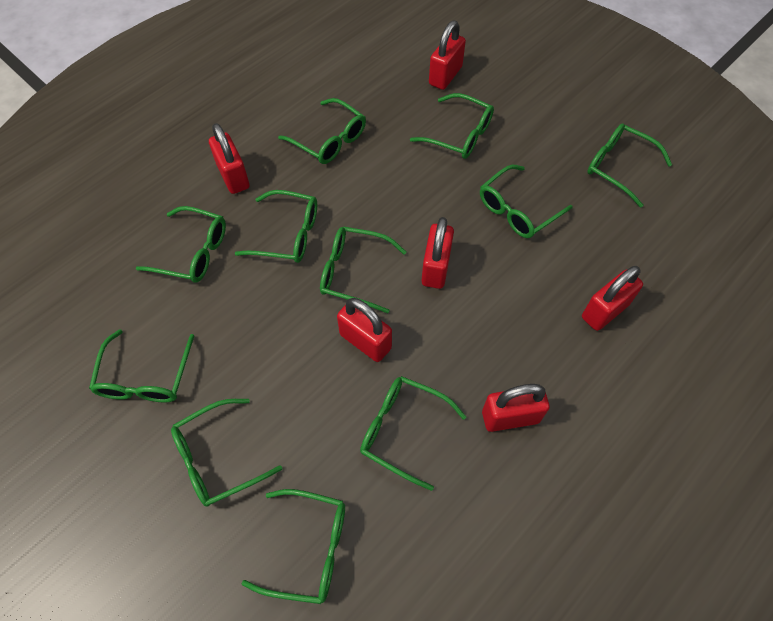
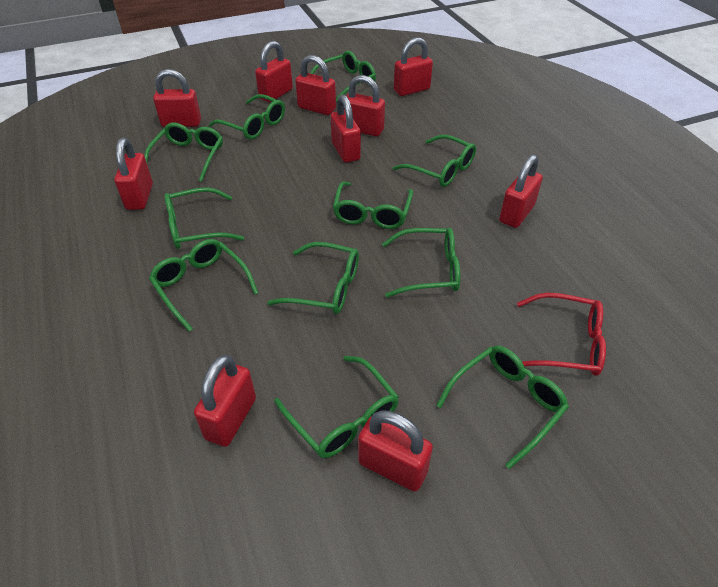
red glasses: none = 0 -> [517,293,606,376] = 1
red padlock: [209,123,250,194] [337,298,392,362] [421,217,454,289] [429,21,466,90] [482,384,549,432] [582,266,643,331] = 6 -> [114,138,153,210] [153,69,201,127] [194,355,256,447] [255,41,293,102] [295,55,336,115] [331,94,361,163] [344,75,385,136] [358,410,433,491] [394,38,433,96] [499,155,543,228] = 10

